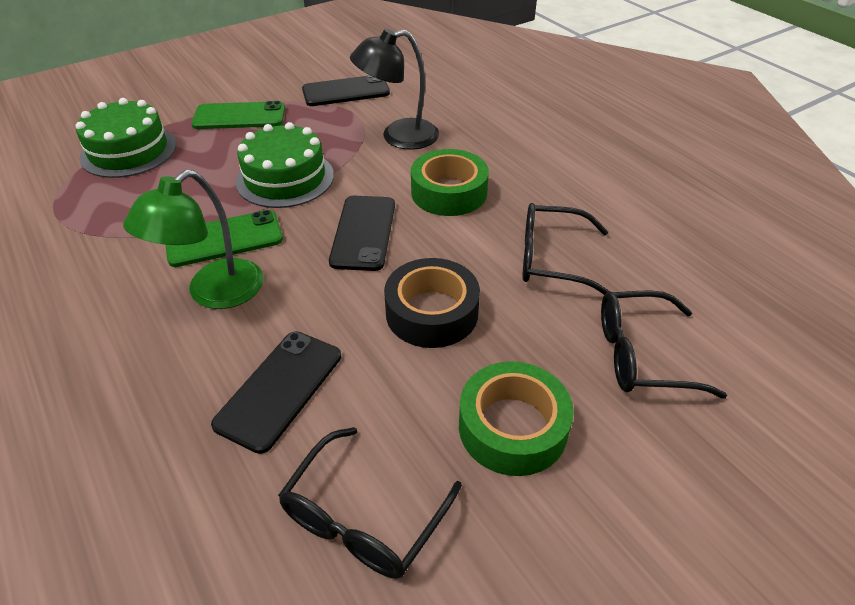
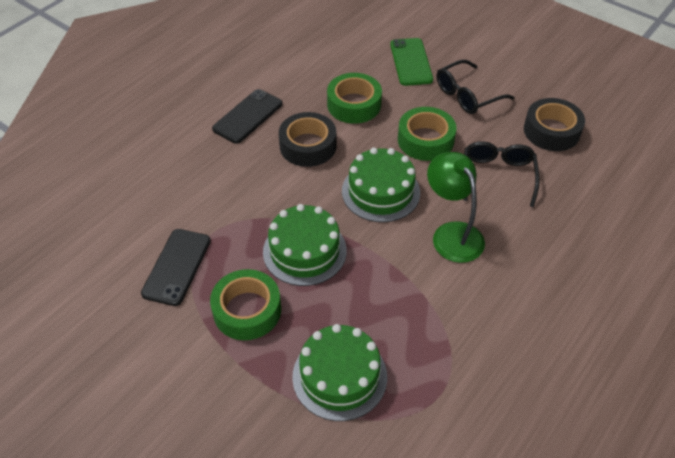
black glasses: [278,427,462,579] [522,203,610,295] [601,290,727,399] = 3 -> [437,60,515,114] [464,141,540,207] = 2
black lamp: [350,29,439,150] = 1 -> none = 0
black phone: [211,331,341,454] [302,75,390,106] [329,196,395,271] = 3 -> [141,229,211,306] [212,89,282,144] = 2
black tape: [384,258,480,348] = 1 -> [279,112,336,167] [524,98,585,151] = 2
green cake: [76,98,176,178] [236,122,334,208] = 2 -> [263,204,347,286] [292,324,387,421] [342,148,420,222] = 3
green phone: [166,210,283,267] [191,101,285,129] = 2 -> [390,38,433,86] = 1
green tape: [411,149,489,216] [459,361,574,476] = 2 -> [210,269,281,340] [327,73,382,124] [398,107,456,161] = 3

